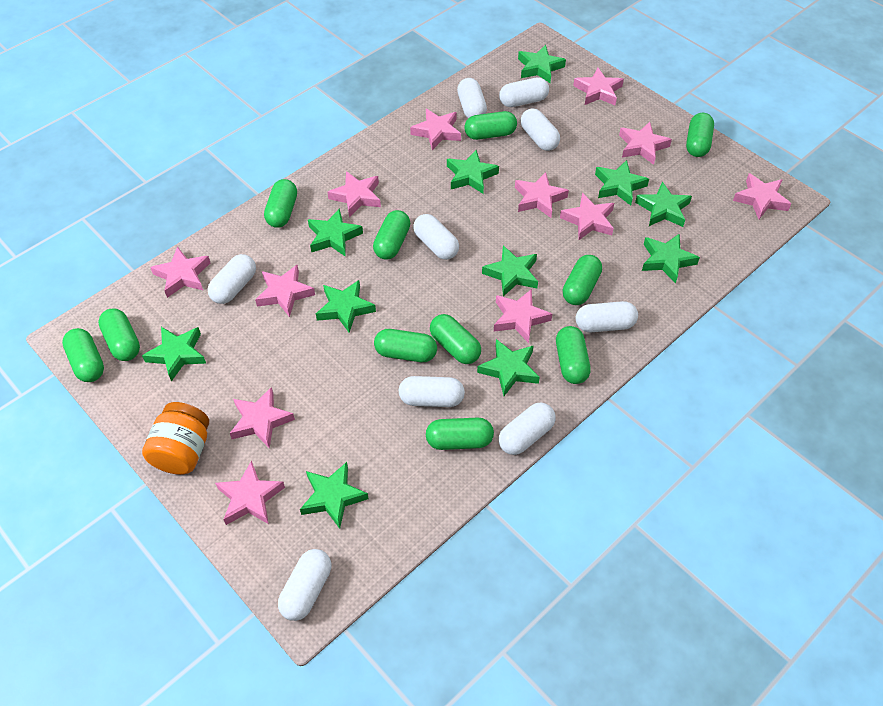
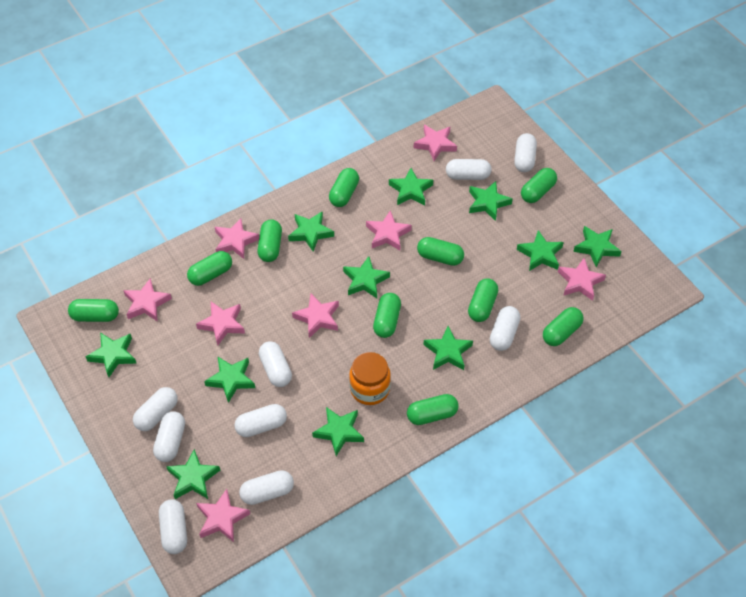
green capsule: [62,328,104,382] [98,308,140,361] [264,179,297,228] [373,210,410,260] [374,329,437,362] [426,418,494,450] [430,314,481,364] [464,111,517,140] [556,326,591,384] [563,255,602,305] [686,113,714,157] = 11 -> [68,299,119,322] [187,251,232,286] [257,219,282,262] [329,168,359,207] [373,293,401,338] [407,394,459,425] [417,237,464,266] [468,278,498,322] [521,168,557,203] [543,307,584,346] = 10
pink star: [150,246,210,298] [215,460,285,525] [230,387,295,449] [255,265,315,317] [327,171,381,217] [410,109,461,150] [494,289,552,343] [515,172,569,218] [560,193,614,240] [573,68,624,105] [619,122,672,165] [733,173,791,219] = 12 -> [123,278,172,322] [196,302,245,346] [196,489,250,542] [215,218,259,259] [292,294,339,338] [366,210,412,251] [414,125,457,161] [558,258,606,301] = 8

